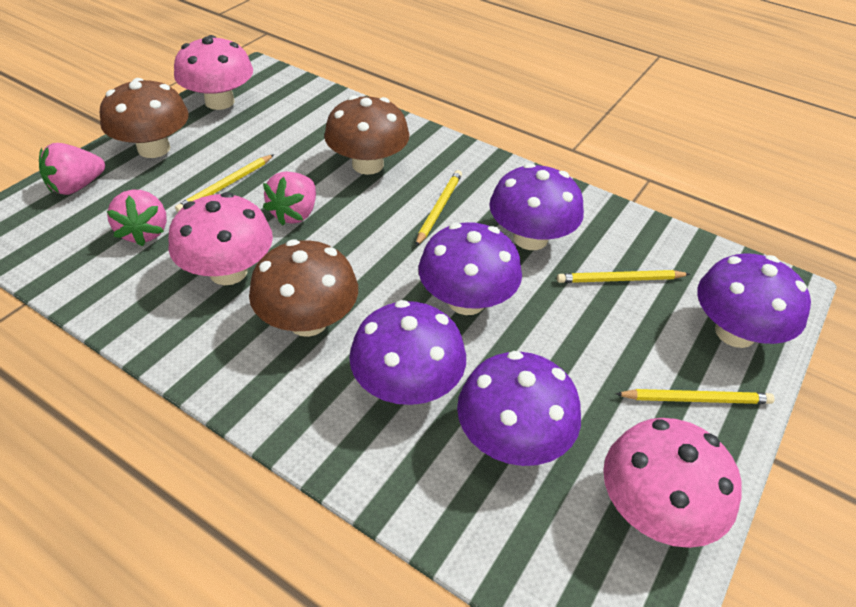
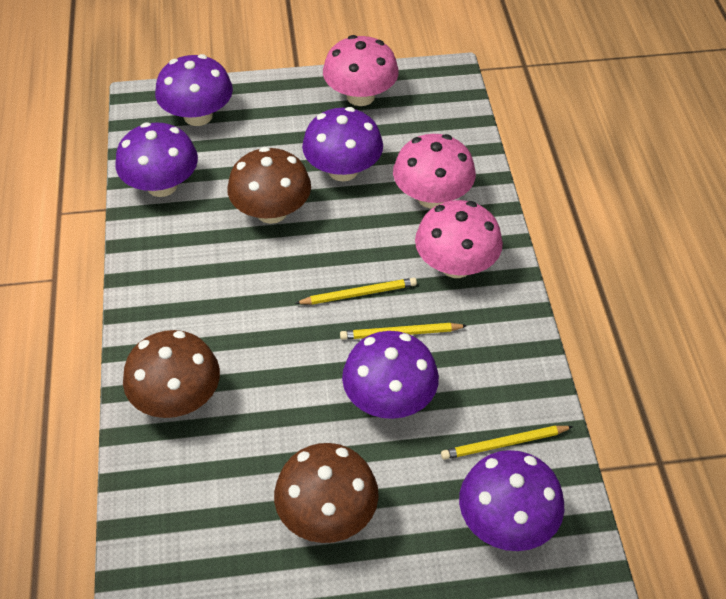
pink strawberry: [39,143,105,195] [107,190,167,247] [263,171,316,226] = 3 -> none = 0
yellow pencil: [175,154,274,212] [416,170,462,246] [557,270,690,283] [616,389,774,404] = 4 -> [295,278,417,305] [340,323,467,340] [441,426,573,460] = 3

